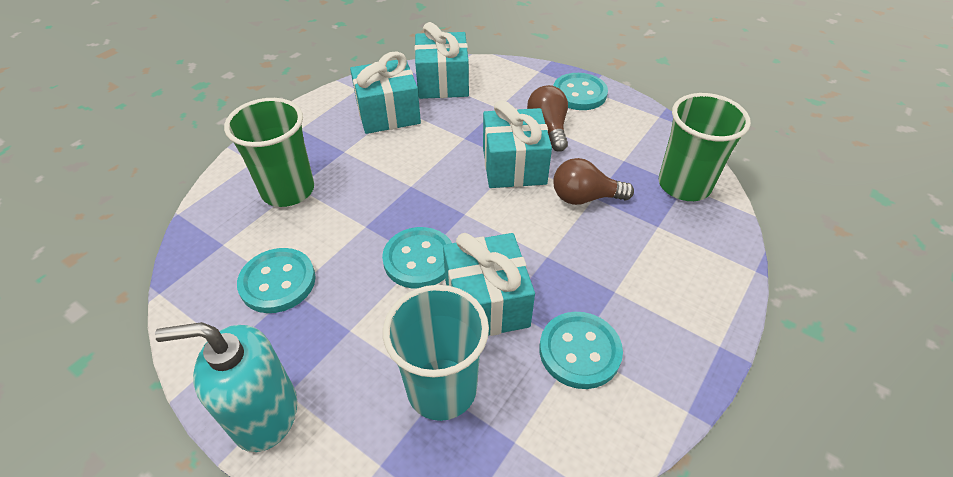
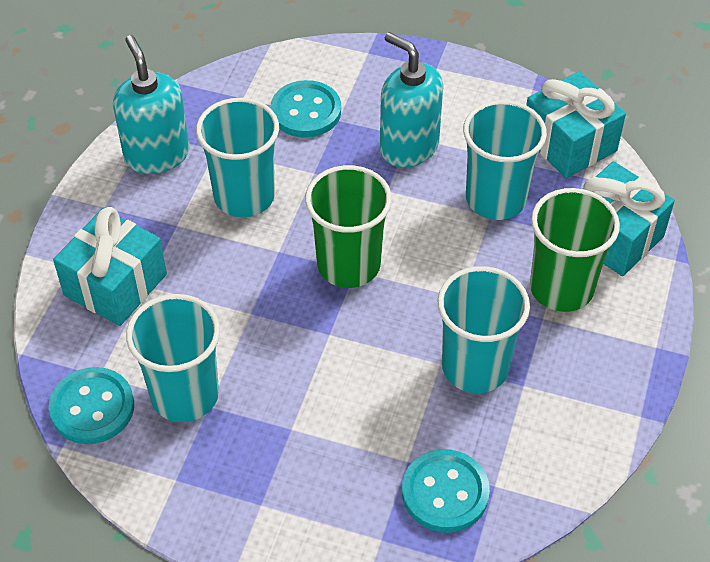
brown light bulb: [527,85,568,152] [553,158,634,205] = 2 -> none = 0
turquoise button: [237,248,316,313] [382,227,452,289] [539,312,623,389] [553,73,608,110] = 4 -> [49,367,134,444] [271,80,341,138] [402,449,490,532] = 3
turquoise cup: [383,285,489,421] = 1 -> [126,294,220,422] [196,98,279,217] [438,266,530,393] [463,100,547,220] = 4
turquoise gift: [350,51,421,134] [415,22,469,99] [443,233,535,336] [483,100,552,188] = 4 -> [53,207,167,326] [526,71,626,178] [582,161,675,276] = 3
turquoise soap dispenser: [155,322,297,452] = 1 -> [113,35,189,174] [380,32,443,168] = 2

